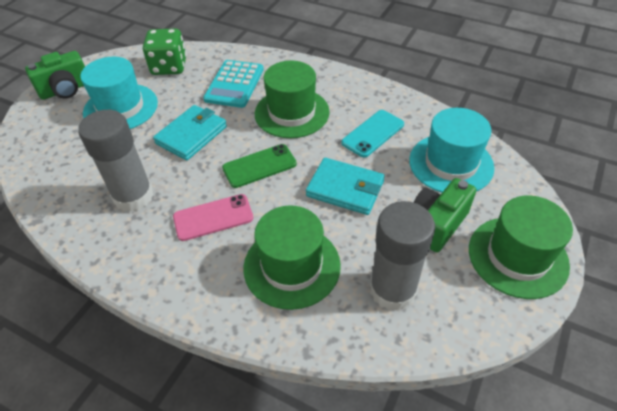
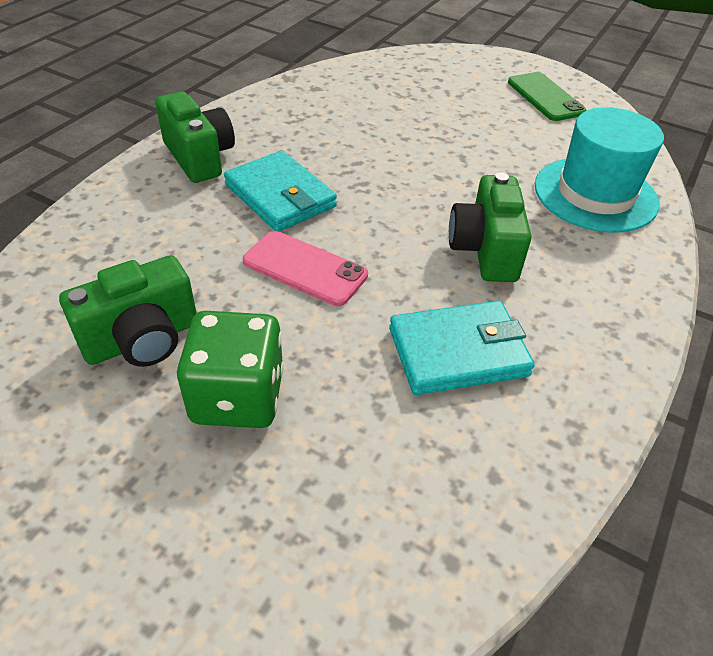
green camera: [25,51,85,100] [413,178,476,252] = 2 -> [59,255,197,367] [155,92,235,183] [449,172,532,282] = 3
green hat: [243,205,341,310] [255,61,330,138] [469,196,573,299] = 3 -> none = 0
grey glue stick: [78,110,154,212] [370,201,435,311] = 2 -> none = 0
turquoise calculator: [203,60,264,108] = 1 -> none = 0
turquoise hat: [81,57,158,129] [409,108,494,193] = 2 -> [535,107,664,233] = 1
turquoise phone: [341,110,404,158] = 1 -> none = 0

